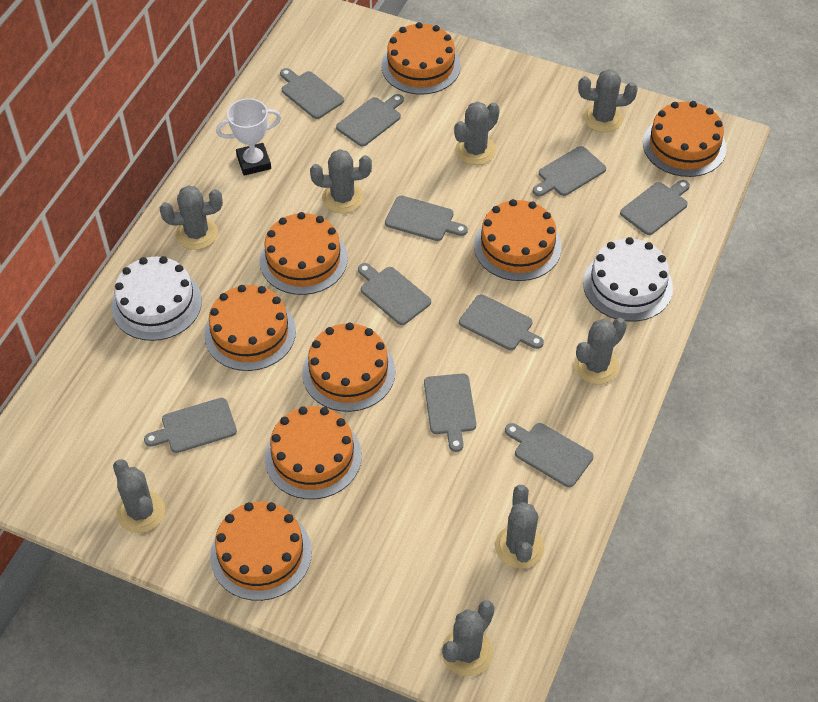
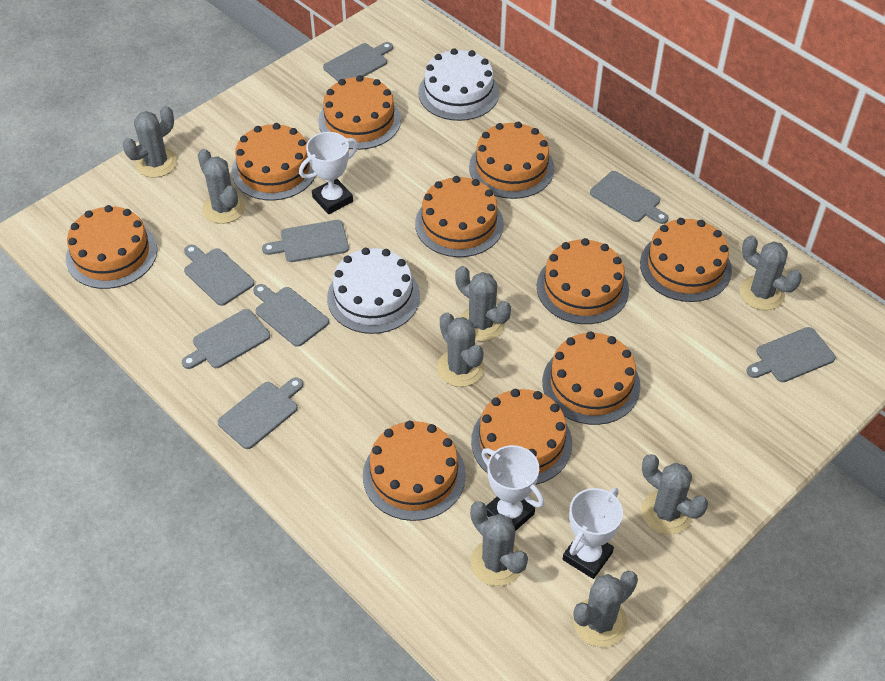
grey cutting board: [144,398,237,453] [280,68,344,119] [336,94,404,146] [358,263,431,325] [385,195,468,241] [424,373,476,452] [459,294,544,350] [505,423,594,487] [533,146,606,196] [620,180,690,235] = 10 -> [182,309,270,369] [184,245,255,306] [218,377,303,449] [253,284,329,347] [262,220,349,262] [323,42,393,81] [590,171,668,224] [746,327,836,382] = 8
orange cake: [204,285,296,371] [210,501,312,601] [259,212,348,295] [265,406,362,499] [302,322,395,412] [381,22,461,95] [474,199,561,281] [643,101,727,177] = 8 -> [66,205,157,289] [231,123,315,201] [318,75,401,150] [363,421,466,521] [415,176,504,257] [469,122,555,199] [471,389,572,485] [537,238,629,324] [542,331,640,425] [640,218,732,302] = 10
white trophy: [216,98,281,176] = 1 -> [299,132,358,214] [481,445,544,531] [563,488,623,579] = 3

